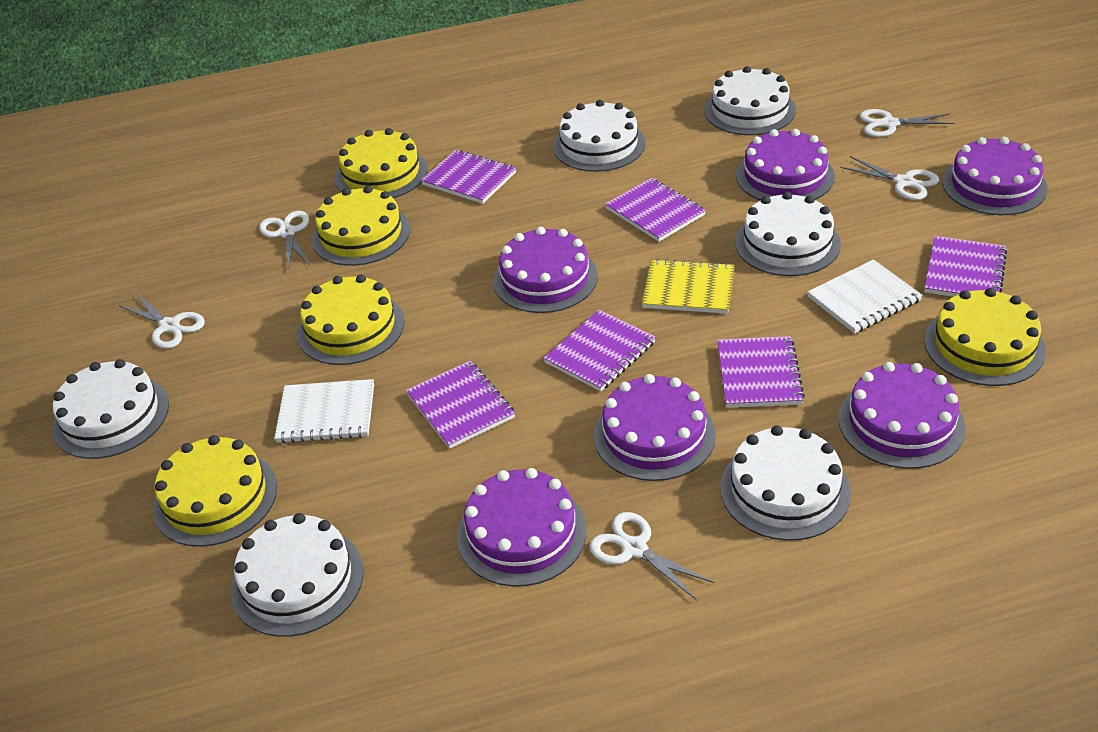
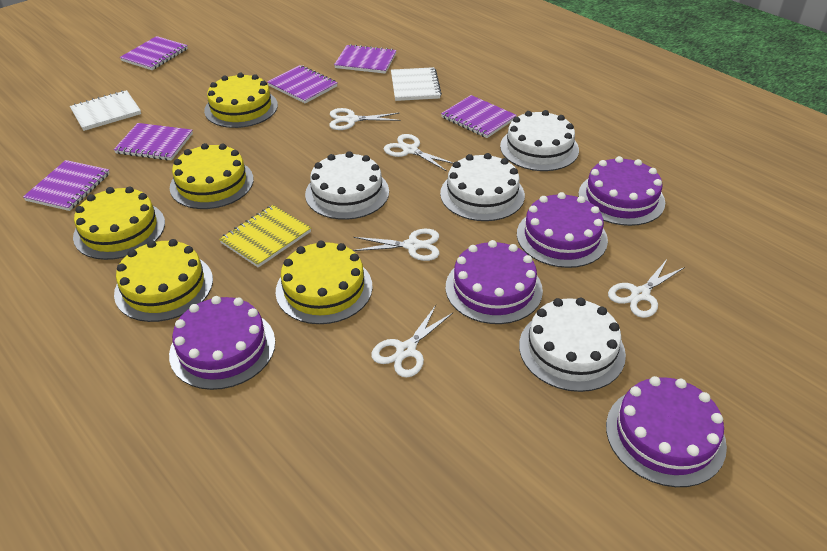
purple cake: [457,468,587,587] [493,227,598,313] [594,374,716,481] [736,129,835,200] [838,362,965,469] [942,137,1048,215] = 6 -> [169,296,275,390] [446,240,543,324] [517,192,608,268] [578,156,665,226] [606,376,727,487] = 5
white cake: [53,359,169,459] [231,513,363,637] [553,100,646,172] [705,66,796,135] [720,425,851,541] [735,192,841,276] = 6 -> [305,151,389,220] [440,153,525,221] [500,110,579,171] [519,298,626,392] = 4

